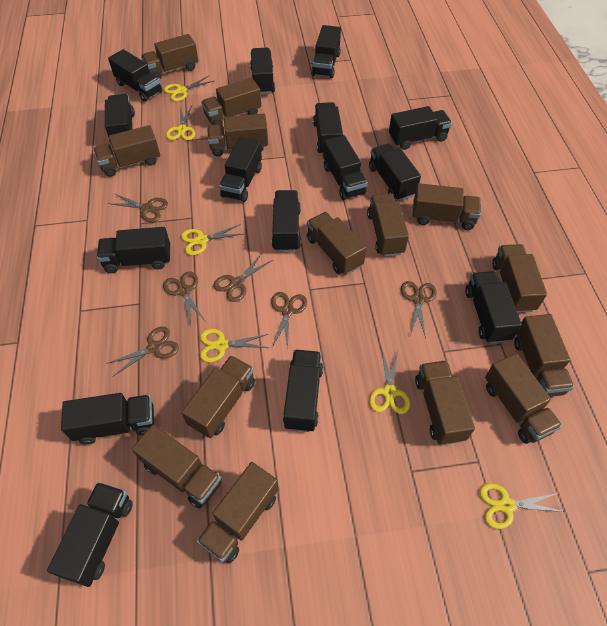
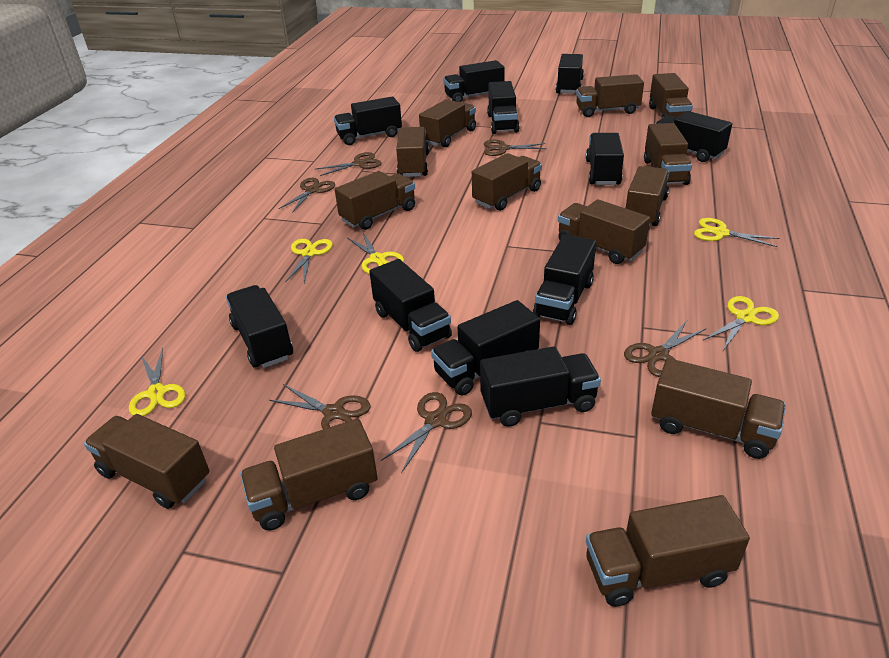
black truck: [47,482,133,587] [61,393,154,445] [97,227,170,273] [105,94,135,143] [108,49,163,102] [219,137,262,202] [250,48,275,94] [272,190,301,252] [283,350,323,432] [311,25,341,78] [313,102,343,153] [323,135,368,200] [369,144,421,201] [389,106,452,150] [465,271,522,344] = 15 -> [226,285,293,368] [334,96,402,145] [369,259,452,352] [431,300,540,396] [443,60,505,102] [480,346,601,427] [487,81,520,134] [533,234,596,325] [556,54,584,93] [586,133,624,185] [655,111,732,162] = 11
brown truck: [94,125,160,177] [132,425,222,509] [141,34,199,79] [182,355,255,438] [197,462,279,564] [201,78,261,125] [207,114,268,156] [307,212,366,275] [367,193,409,257] [413,183,481,230] [415,360,475,445] [485,353,562,444] [492,244,547,313] [514,314,574,397] = 14 -> [84,414,209,509] [240,419,378,530] [335,171,415,230] [396,127,429,177] [419,99,476,147] [472,153,542,211] [558,199,650,264] [576,74,644,117] [586,495,750,607] [626,166,669,226] [644,123,692,185] [649,73,693,119] [651,358,786,459] = 13
yellow scissors: [164,76,214,101] [166,106,195,140] [181,224,243,255] [200,329,269,362] [369,350,410,414] [479,483,564,529] = 6 -> [129,348,186,416] [285,239,333,283] [347,231,404,274] [694,218,779,247] [703,296,779,351] = 5

